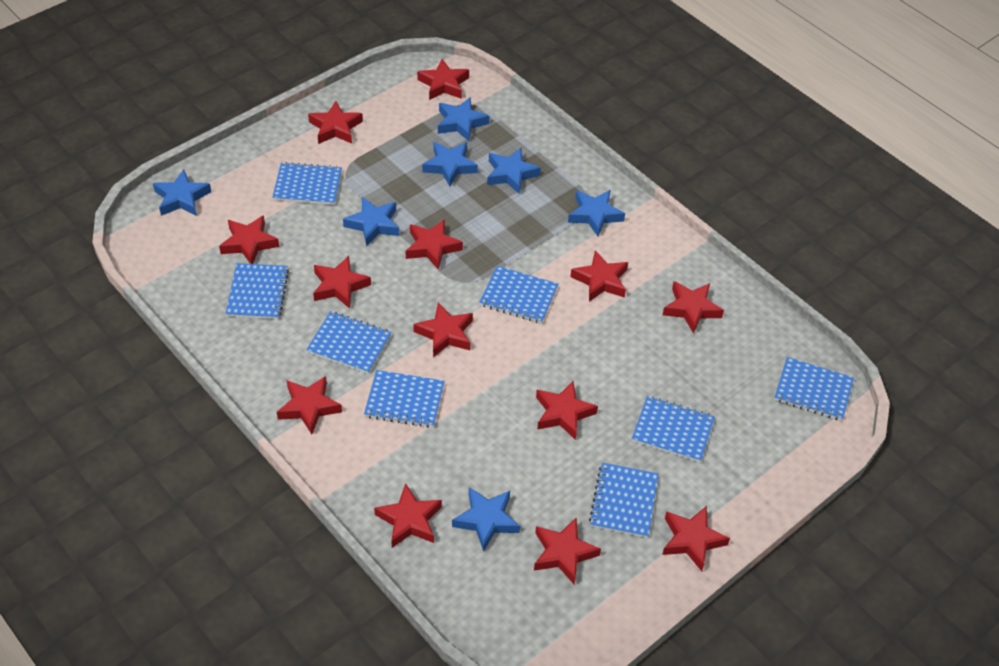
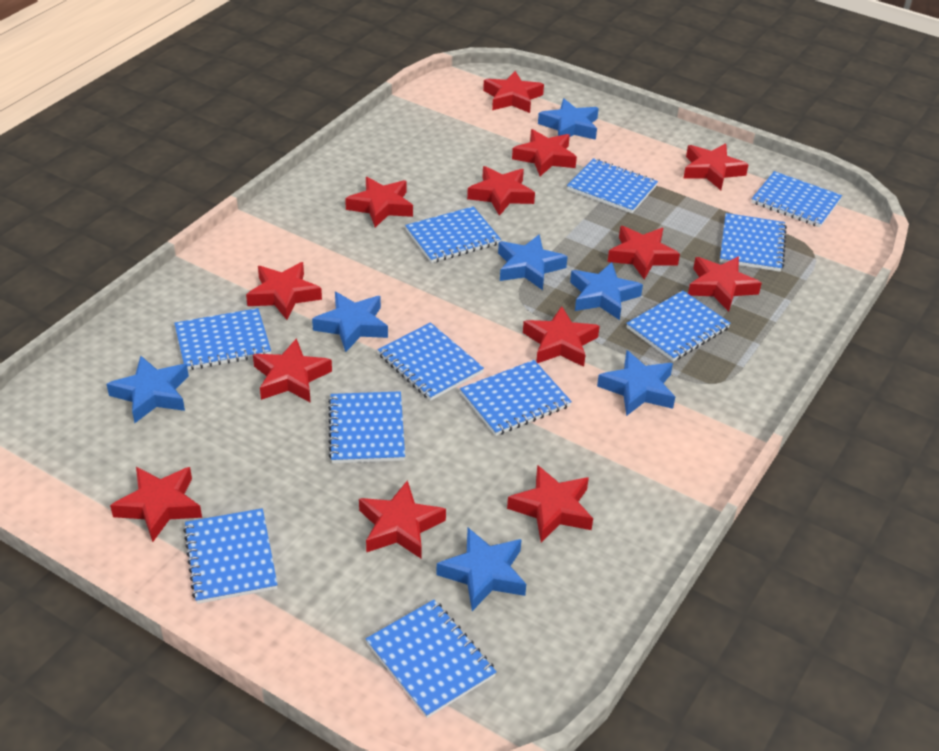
blue notebook: [225,263,289,319] [272,162,342,205] [306,311,392,374] [364,370,445,428] [479,266,558,323] [589,463,659,538] [632,396,715,462] [774,357,854,421] = 8 -> [174,308,271,370] [183,508,278,604] [328,391,405,463] [366,600,497,718] [378,322,484,401] [405,206,501,263] [460,360,572,436] [567,158,658,213] [626,291,731,361] [720,213,787,272] [751,171,842,227] = 11

